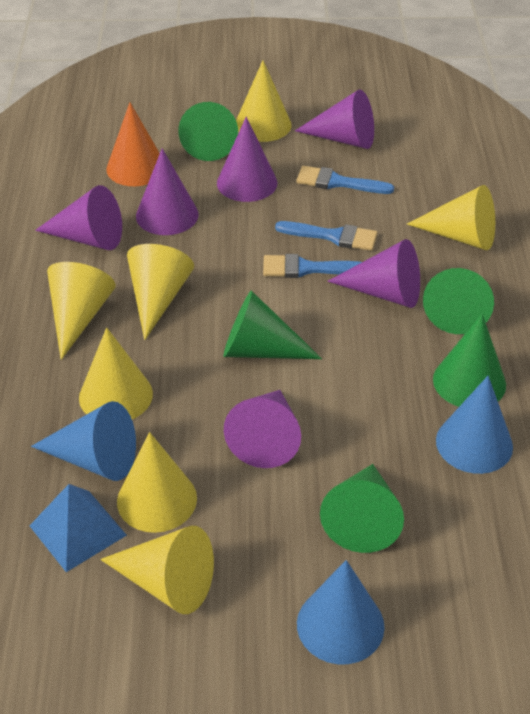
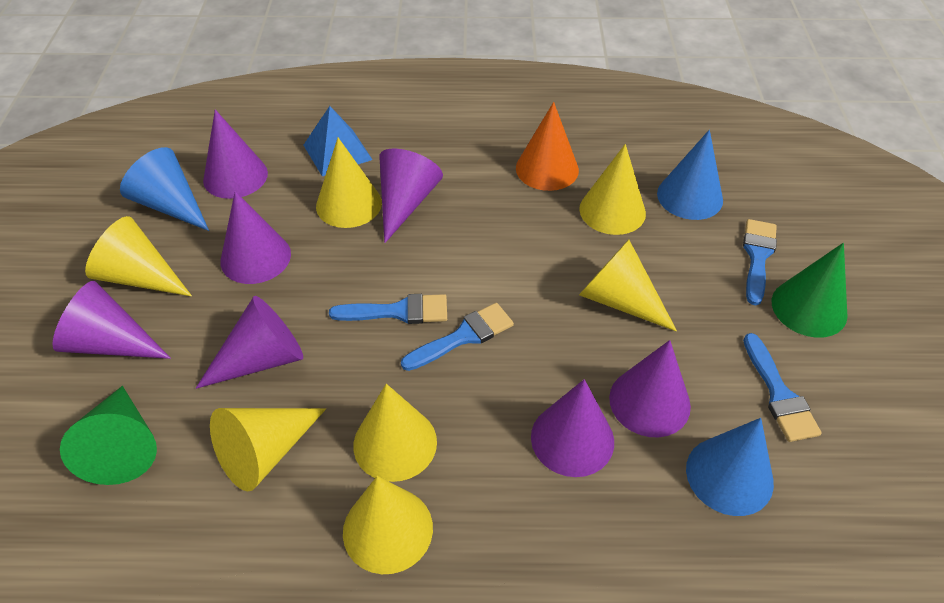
blue brush: [263,254,362,278] [275,221,378,251] [296,166,394,194] = 3 -> [329,294,447,324] [401,303,514,371] [743,219,777,305] [743,333,822,442] = 4
green cone: [178,102,238,161] [223,290,322,359] [320,464,404,553] [423,268,494,334] [433,314,506,407] = 5 -> [60,386,157,485] [772,243,848,338] = 2
purple cone: [35,185,122,250] [136,148,199,235] [217,117,277,202] [224,390,301,468] [295,89,374,149] [328,239,420,308] = 6 -> [52,281,171,359] [196,296,303,389] [203,109,268,199] [220,191,291,284] [380,148,443,243] [531,379,614,477] [609,340,691,437] = 7

